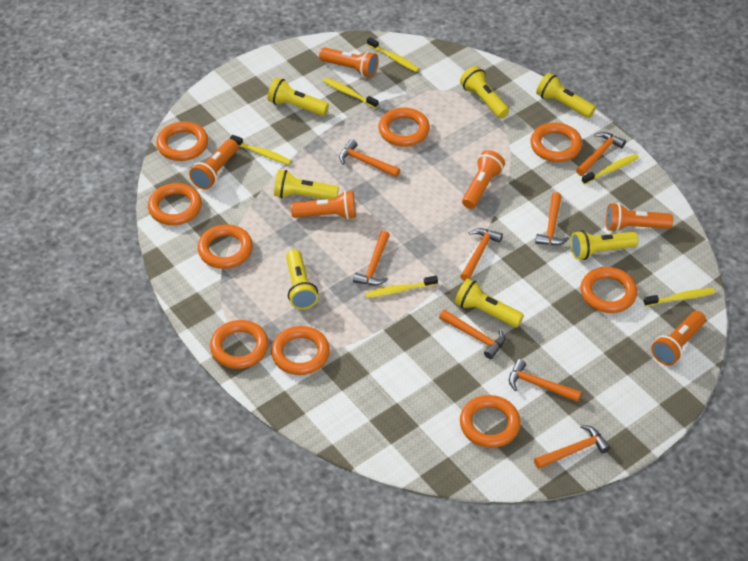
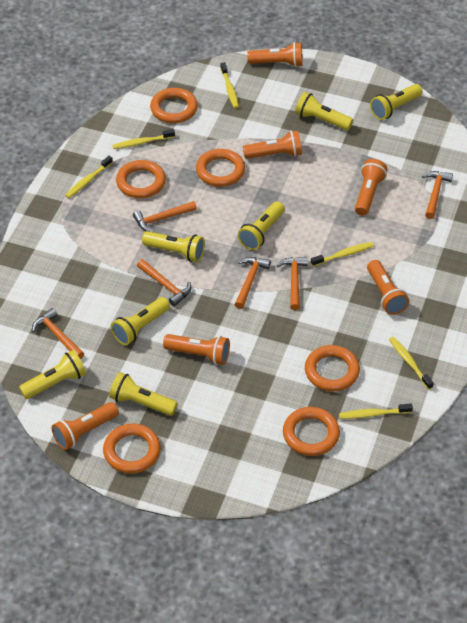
orange hammer: [339,139,400,177] [353,231,390,285] [439,310,505,359] [460,228,503,281] [509,359,581,402] [534,425,610,469] [535,192,569,245] [576,132,626,176] = 8 -> [32,308,84,359] [133,201,197,232] [137,259,191,306] [234,257,271,309] [277,257,308,310] [422,171,453,219] = 6
orange ring: [148,183,202,225] [156,122,208,161] [198,224,253,269] [210,320,269,369] [271,326,330,375] [379,108,430,146] [460,395,521,448] [530,123,582,162] [581,267,637,313] = 9 -> [103,423,161,474] [116,160,166,198] [150,88,198,123] [196,149,245,187] [283,407,340,456] [305,345,360,391] = 6

